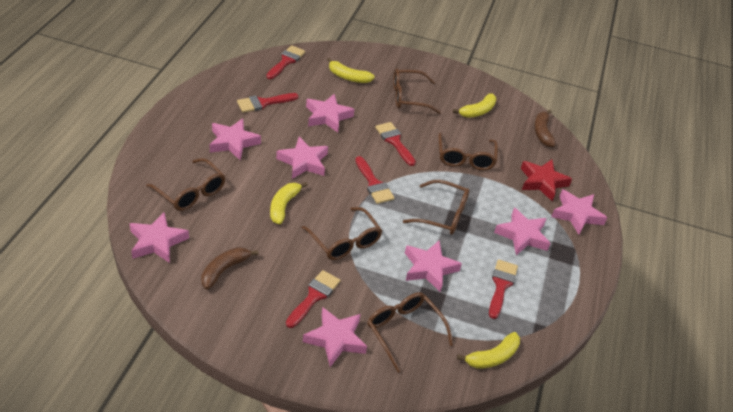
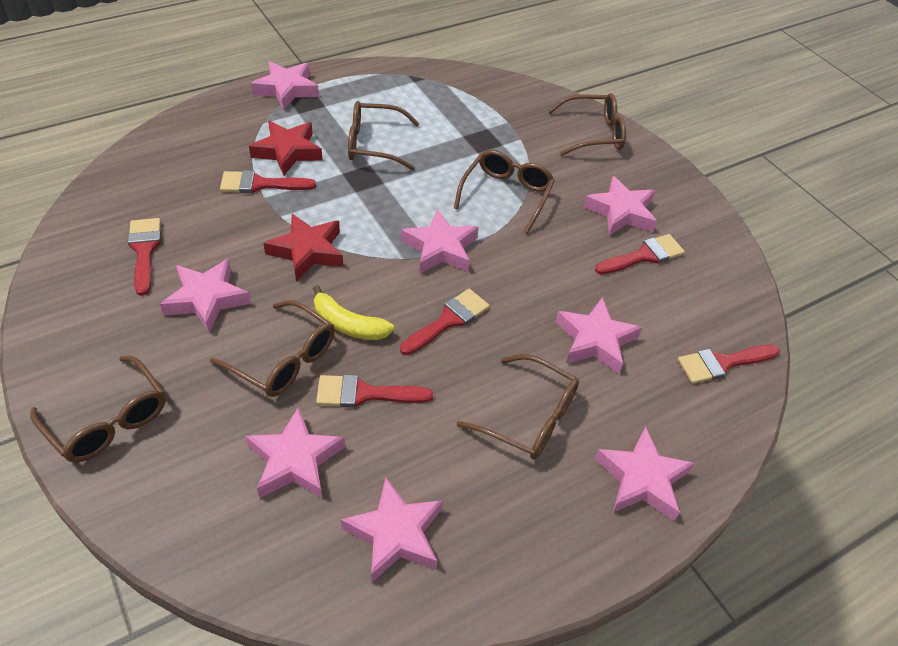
brown banana: [201,247,258,289] [534,110,556,147] = 2 -> none = 0
red star: [521,159,572,201] = 1 -> [249,121,322,175] [264,214,343,281] = 2
yellow banana: [270,182,308,225] [327,58,375,83] [453,93,496,118] [457,332,520,369] = 4 -> [313,285,394,340] = 1

